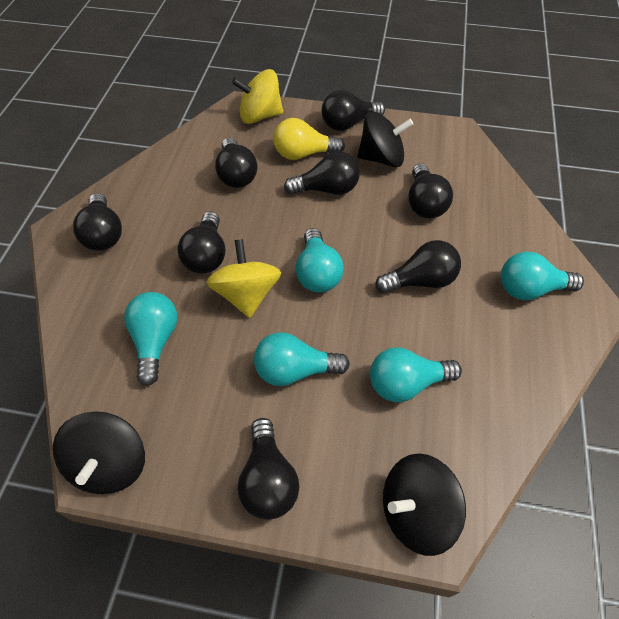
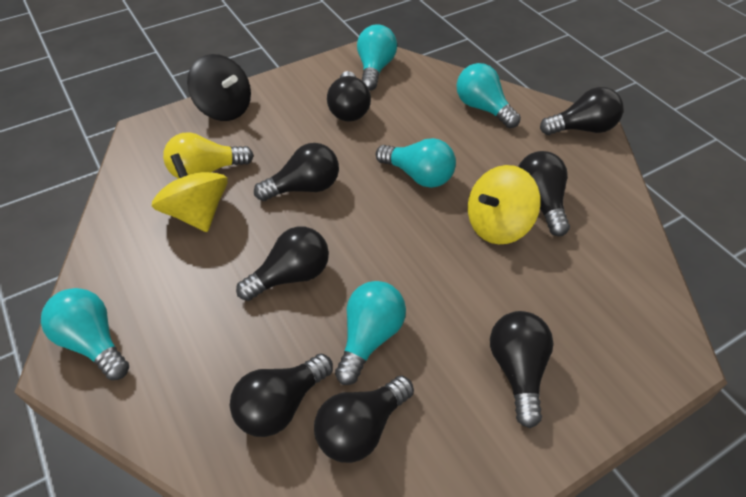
black spinning top: [53,411,145,494] [357,111,414,168] [383,453,466,556] = 3 -> [187,54,251,121] = 1

